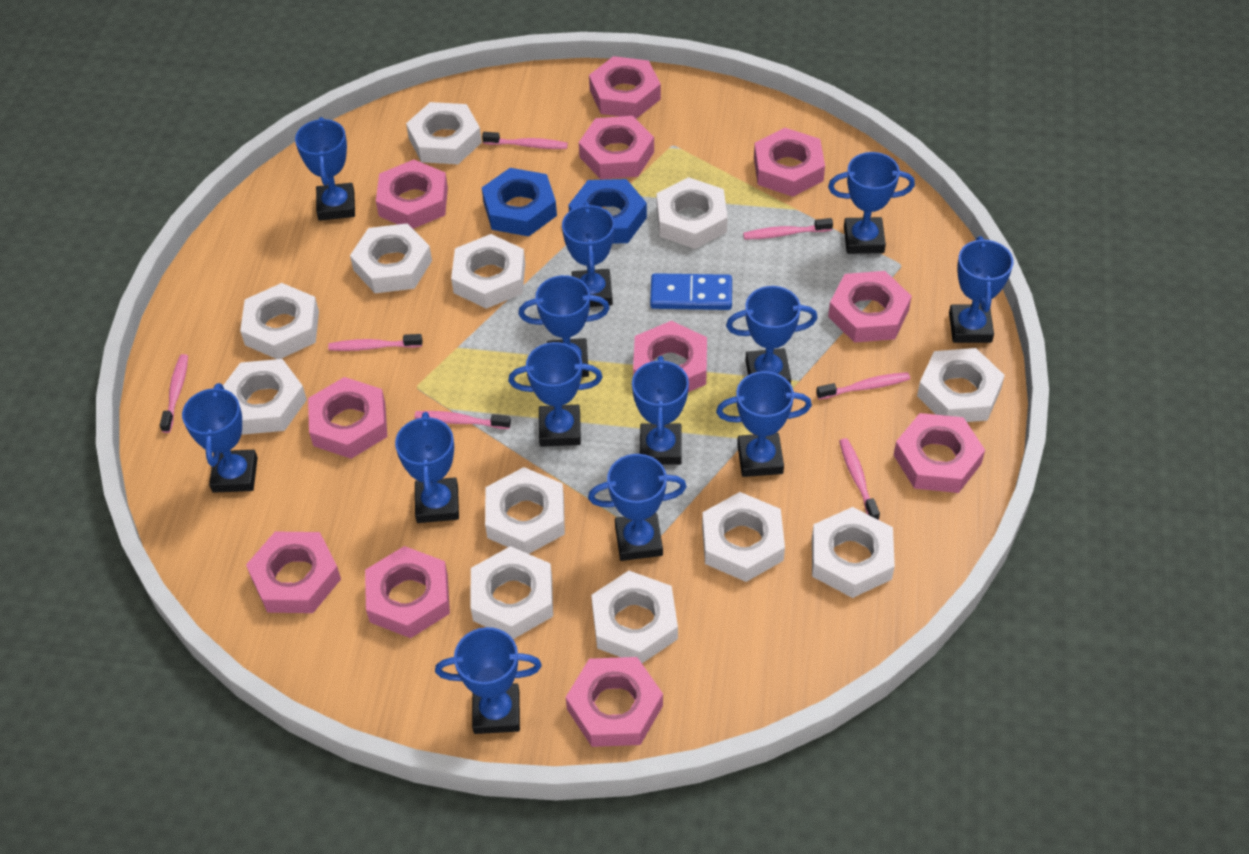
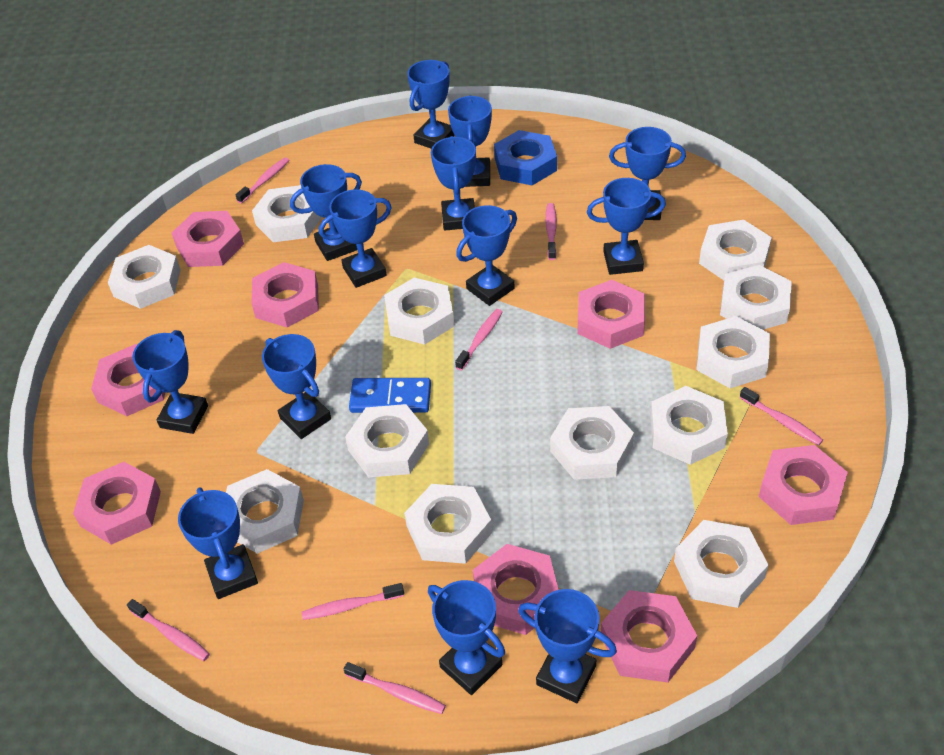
blue nut: [482,168,557,236] [568,179,647,244] = 2 -> [494,130,557,185] = 1
pink nut: [246,532,341,613] [308,377,387,459] [365,546,450,638] [376,160,448,229] [566,657,663,747] [579,116,654,179] [589,56,661,119] [633,321,707,392] [754,128,825,197] [828,271,912,343] [894,413,985,493] = 11 -> [73,462,161,545] [91,344,165,416] [172,211,244,267] [252,262,319,328] [473,544,559,635] [577,280,645,349] [601,590,697,683] [759,445,848,525] = 8

